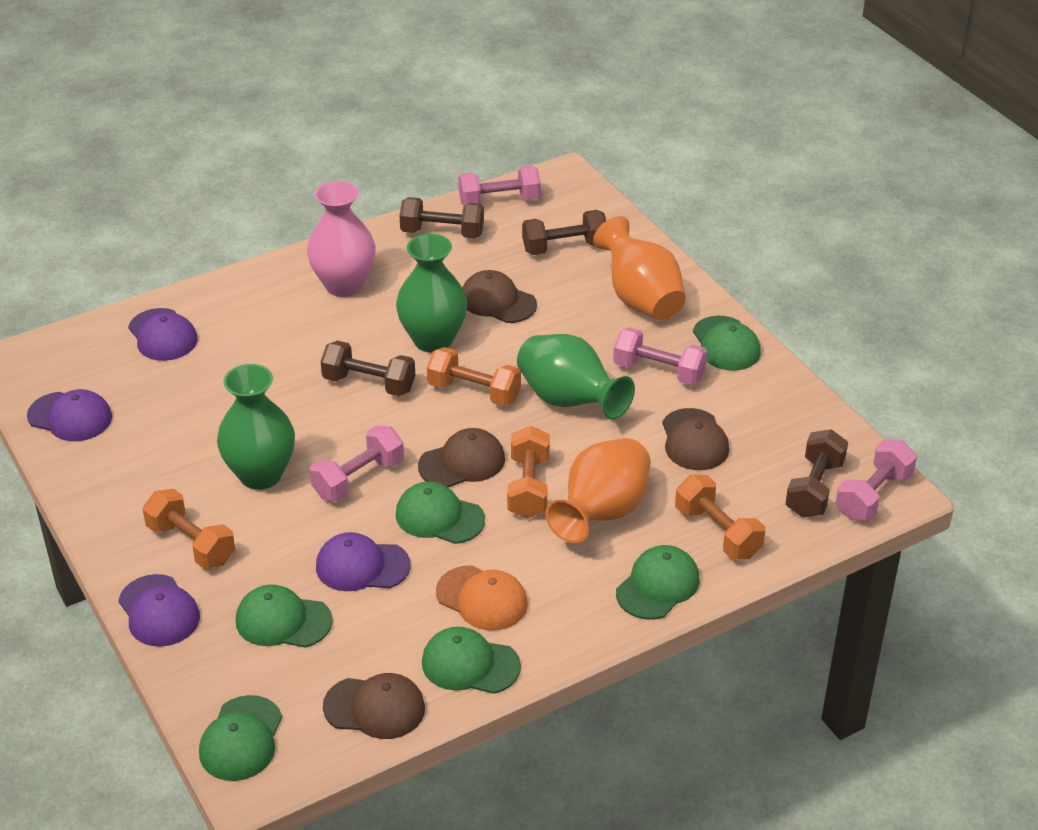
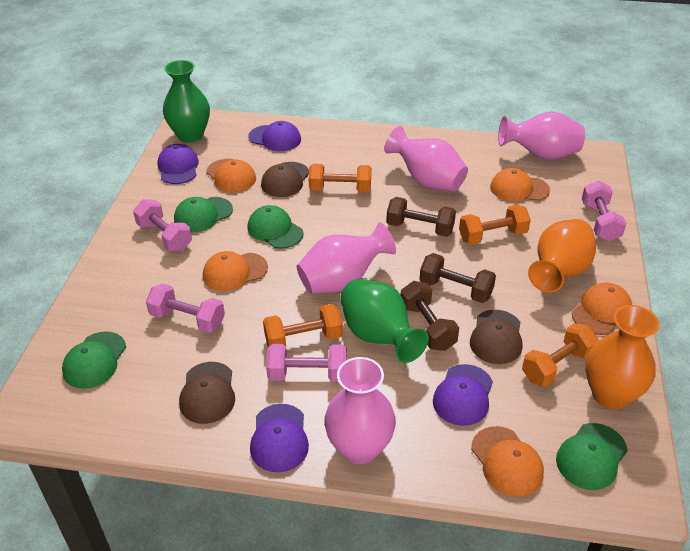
brown cap: [323,673,425,739] [418,428,505,487] [462,270,537,323] [662,408,729,470] = 4 -> [179,362,235,424] [261,162,309,197] [470,310,522,364] = 3
brown dumbbell: [321,341,415,396] [399,197,484,239] [522,210,606,255] [785,429,848,518] = 4 -> [386,197,456,237] [401,281,459,351] [419,253,496,303] = 3
green cap: [199,695,282,781] [236,585,333,648] [396,481,485,544] [422,627,521,694] [616,545,700,619] [693,316,761,371] = 6 -> [62,332,126,389] [174,197,233,232] [248,205,304,249] [556,423,628,490] = 4
green vase: [217,364,295,490] [396,234,467,353] [517,334,635,420] = 3 -> [163,60,210,143] [340,279,429,363] = 2
orange cap: [436,565,528,631] = 1 -> [203,251,268,291] [206,159,256,192] [471,426,544,497] [490,168,550,202] [572,282,632,335] = 5
pink vase: [307,181,376,297] = 1 -> [297,222,396,294] [324,357,396,464] [384,126,468,191] [498,111,585,160] = 4

